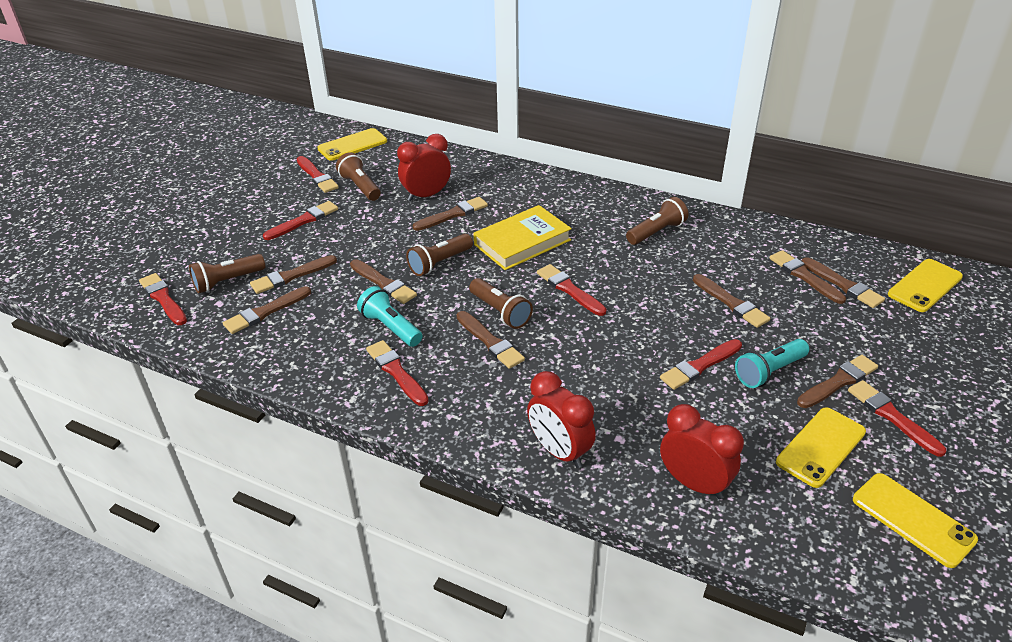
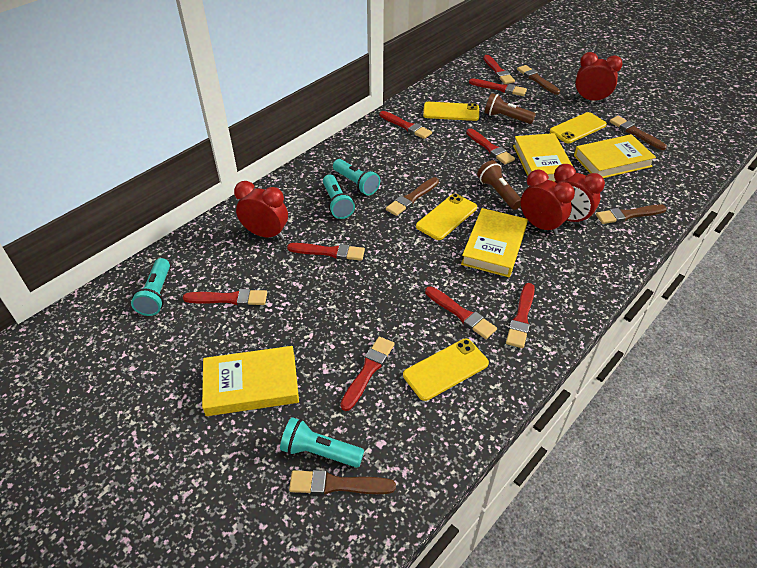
brown brush: [223,286,311,334] [250,255,337,294] [350,259,417,304] [413,197,488,231] [456,311,525,369] [693,274,770,328] [770,250,846,304] [797,355,878,408] [802,257,885,308] = 9 -> [289,470,396,495] [386,177,439,216] [517,65,560,95] [596,205,667,224] [610,116,667,150] = 5
brown flashlight: [189,254,265,293] [336,152,381,201] [406,234,473,276] [469,278,533,329] [626,197,688,245] = 5 -> [477,160,521,210] [485,93,536,124] = 2
red brush: [139,273,187,325] [263,201,338,240] [297,156,339,193] [366,340,429,406] [537,264,606,316] [660,339,742,390] [848,380,946,457] = 7 -> [183,289,267,306] [287,243,365,261] [340,337,395,411] [380,111,432,139] [425,286,497,339] [466,128,515,164] [469,78,527,96] [483,55,515,84] [506,283,535,348] = 9
red clock: [397,134,451,202] [527,371,596,468] [660,404,744,499] = 3 -> [234,181,288,239] [521,169,575,235] [554,164,605,225] [575,52,623,103] = 4
turquoise flashlight: [357,286,423,347] [735,339,809,388] = 2 -> [131,258,170,316] [280,417,364,468] [323,174,355,219] [333,159,380,196] = 4
yellow book: [473,205,572,270] = 1 -> [202,346,299,416] [461,208,528,277] [513,133,573,182] [574,134,656,178] = 4

